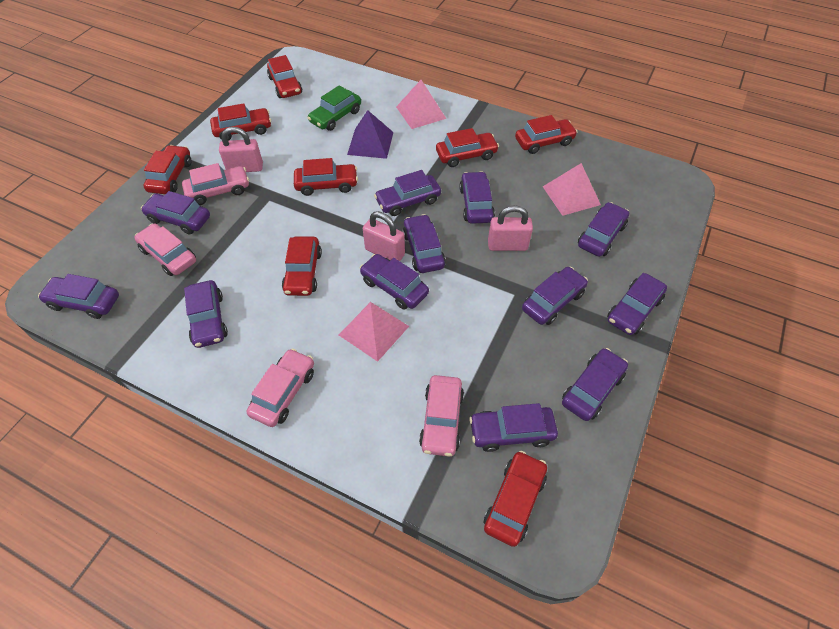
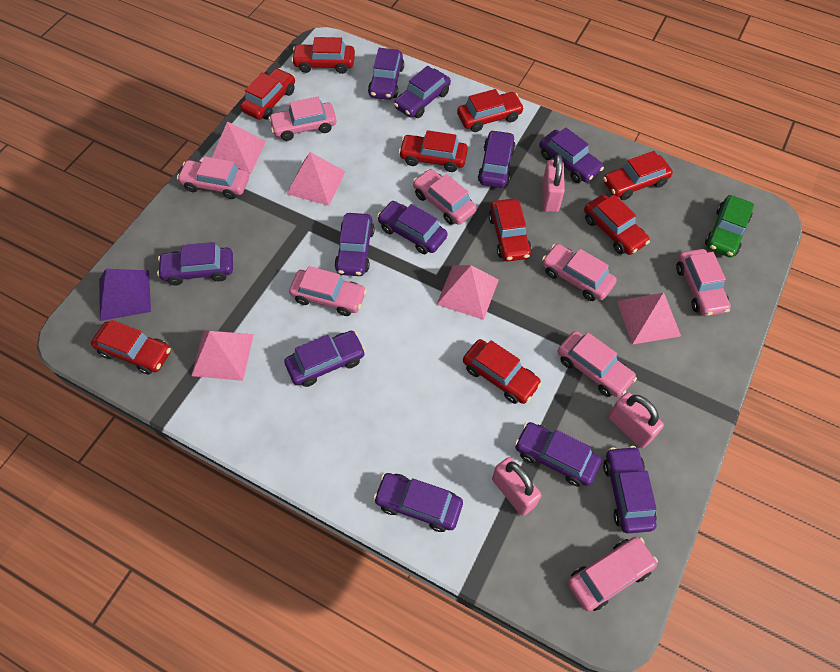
pink car: [134,223,196,276] [182,163,249,205] [247,348,314,427] [419,375,464,457] = 4 -> [177,157,249,199] [269,97,337,141] [289,266,367,316] [413,169,477,225] [542,244,617,301] [558,331,637,397] [568,537,658,611] [676,249,731,316] = 8
pink pyramid: [339,302,409,362] [396,80,446,129] [543,163,601,216] = 3 -> [191,330,254,381] [212,122,266,174] [287,152,346,206] [436,265,499,320] [617,293,681,345] = 5
purple car: [38,274,119,319] [141,191,210,234] [184,280,228,348] [360,254,429,310] [374,170,441,216] [403,214,446,273] [459,171,495,224] [469,403,558,452] [522,267,588,325] [562,348,628,421] [578,202,629,257] [607,273,667,335] = 12 -> [157,242,233,285] [284,331,366,387] [335,213,375,276] [368,48,404,100] [373,473,463,532] [377,201,447,254] [394,66,451,118] [478,130,516,188] [515,422,601,487] [539,128,604,183] [603,446,657,533] = 11
red car: [143,145,191,194] [210,103,271,141] [267,55,302,98] [282,236,322,296] [294,158,358,196] [436,128,499,167] [484,451,547,547] [515,115,577,154] = 8 -> [91,320,171,375] [240,68,295,120] [291,37,355,74] [399,130,468,172] [457,89,524,132] [463,339,542,404] [489,199,532,261] [584,194,650,255] [603,151,673,200] = 9

